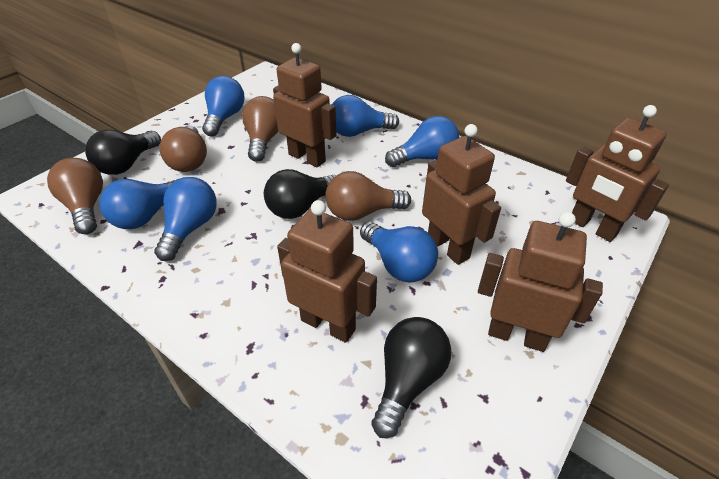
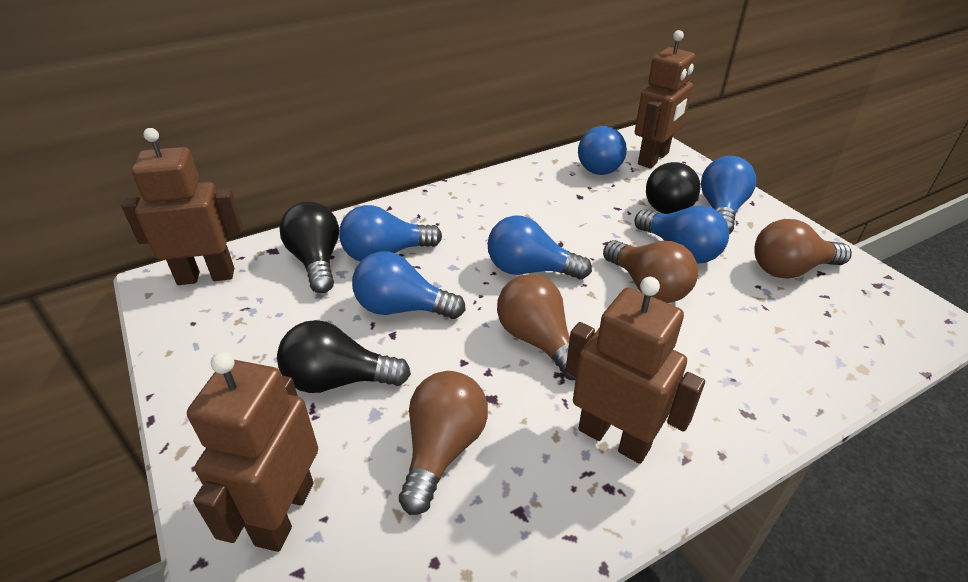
brown robot: [273,43,337,168] [277,200,377,343] [422,124,501,265] [478,212,603,352] [566,105,669,242] = 5 -> [121,128,243,285] [187,352,318,552] [566,277,705,464] [635,30,695,168] = 4

